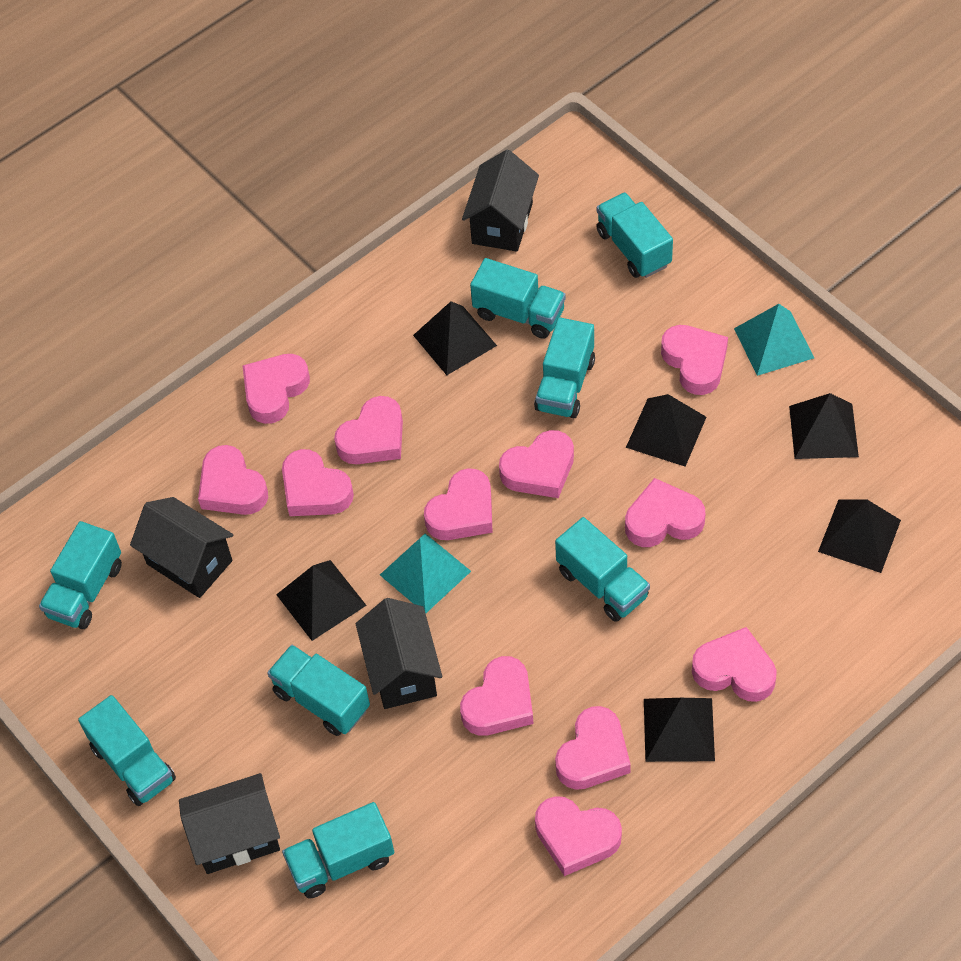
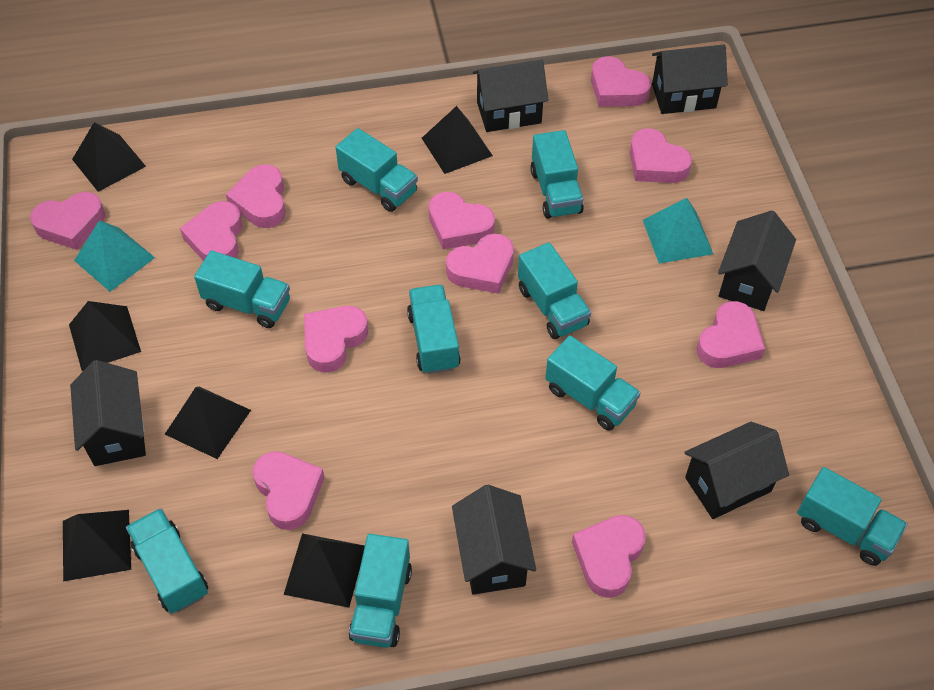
black house: [130,497,233,598] [179,773,280,874] [356,598,442,709] [462,150,539,252] = 4 -> [70,360,146,466] [452,485,536,595] [473,60,548,132] [652,45,728,114] [684,422,789,519] [718,210,796,311] = 6
pink heart: [198,445,268,515] [243,354,310,424] [282,449,354,516] [334,396,403,464] [424,468,493,540] [460,656,533,736] [499,430,574,498] [535,796,622,876] [555,706,631,790] [625,478,705,547] [661,325,728,395] [692,627,777,702] = 12 -> [30,192,105,250] [180,201,242,261] [226,164,286,228] [252,451,325,530] [304,306,368,372] [429,192,495,250] [446,233,514,294] [572,515,646,598] [591,56,651,107] [630,128,692,183] [696,301,765,368] = 11
turquoise truck: [39,521,122,629] [78,695,176,806] [267,645,370,736] [282,802,394,898] [470,258,566,339] [534,317,595,418] [555,517,650,622] [596,192,673,278] = 8 -> [126,508,208,614] [194,250,290,328] [336,128,418,212] [349,534,412,648] [407,285,461,374] [518,242,591,339] [530,130,584,219] [545,336,641,430] [797,467,907,566] = 9

